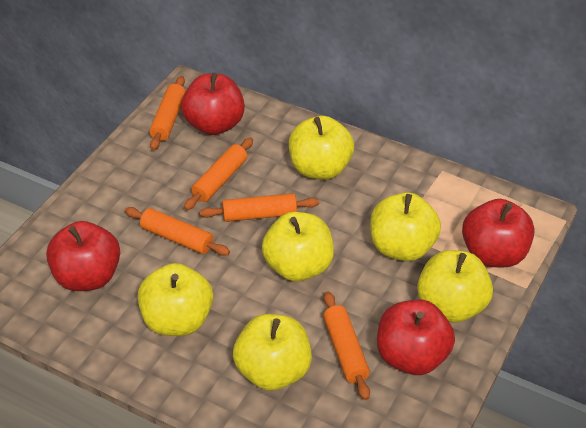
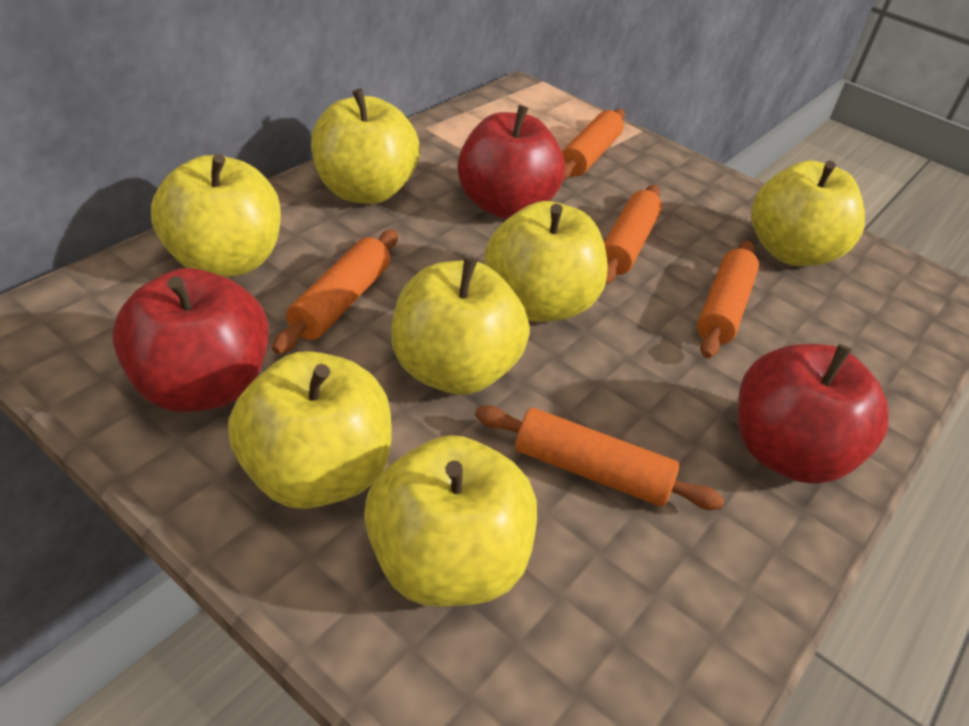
red apple: [46,221,120,291] [181,73,245,135] [377,300,455,375] [462,199,535,268] = 4 -> [112,268,269,412] [457,105,565,219] [738,344,889,484] = 3
yellow apple: [138,263,213,336] [233,314,312,391] [262,212,334,281] [289,116,354,180] [370,192,441,261] [417,250,493,323] = 6 -> [151,154,281,278] [228,351,392,509] [311,89,420,204] [364,435,537,607] [391,257,530,395] [484,201,608,322] [751,160,865,266] = 7

